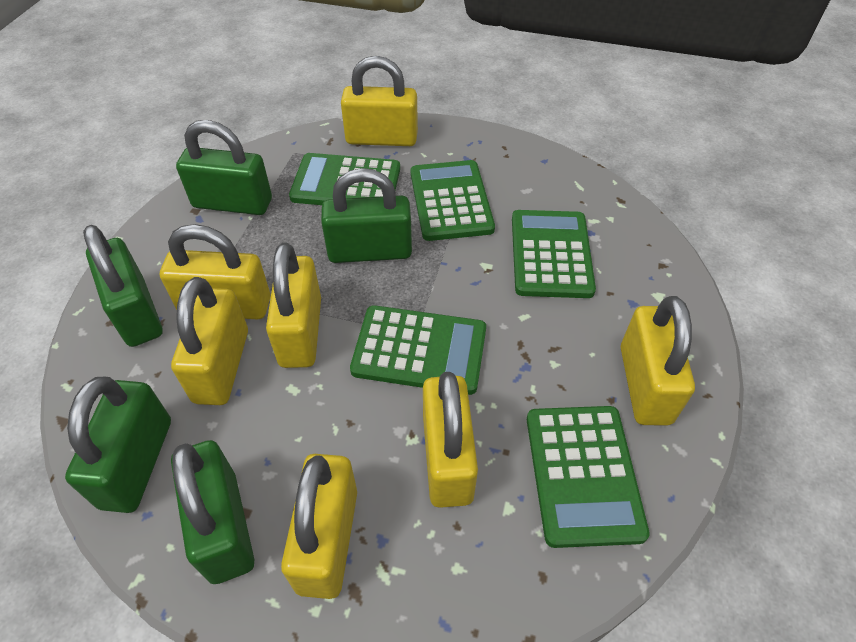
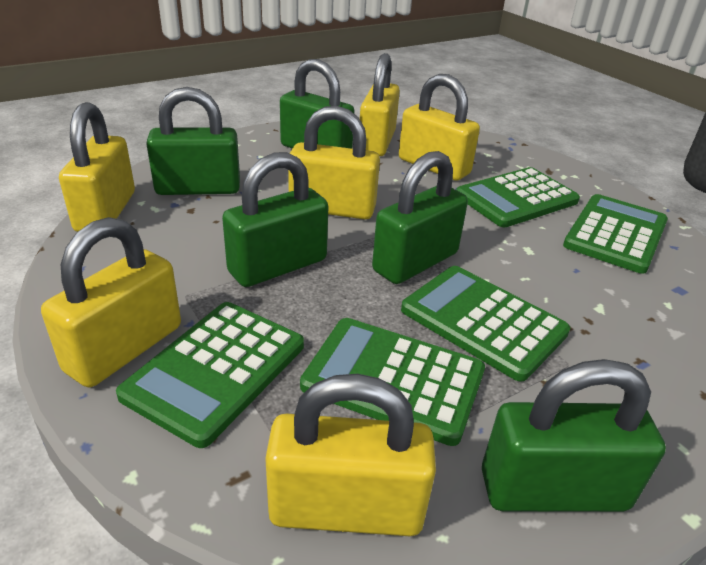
yellow padlock: [160,224,271,319] [171,277,248,405] [266,243,321,368] [281,454,357,599] [341,56,418,146] [423,372,478,508] [621,296,695,426] = 7 -> [41,217,181,387] [59,102,135,232] [265,374,436,536] [288,106,380,219] [360,53,400,156] [399,74,480,181] = 6

